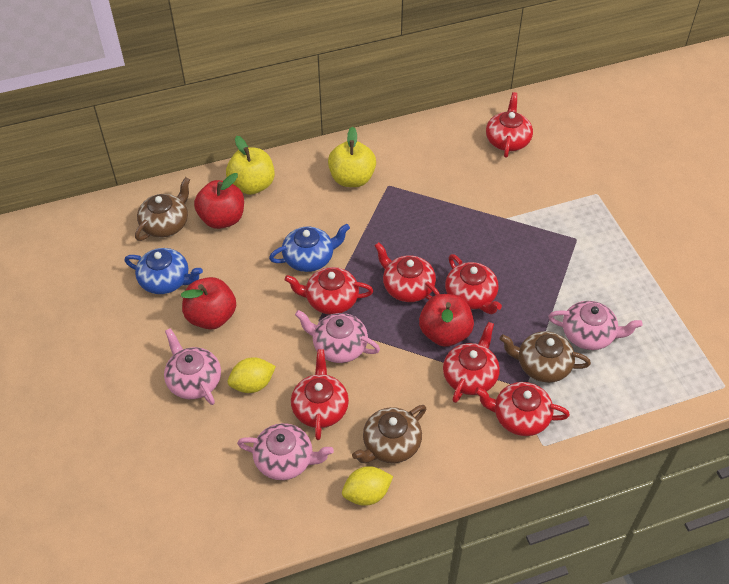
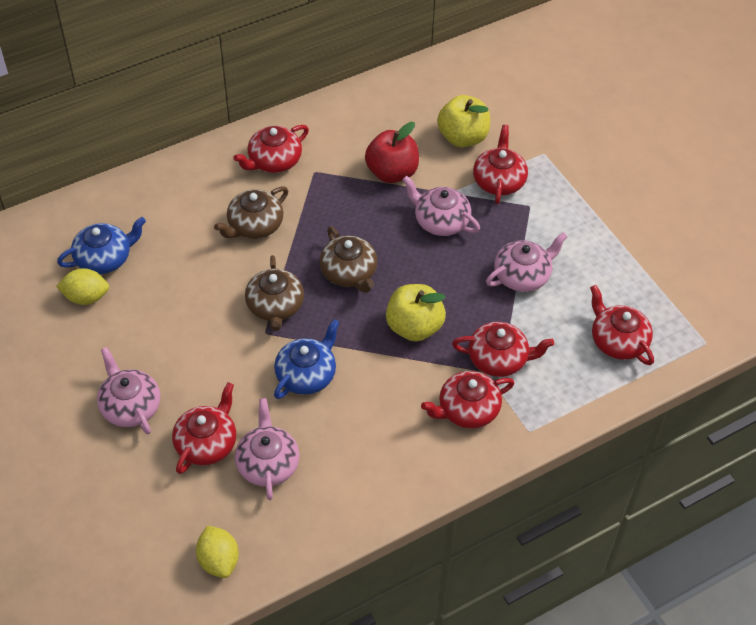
red apple: [181,277,236,330] [194,173,244,229] [419,294,474,347] = 3 -> [365,122,419,183] = 1
red teapot: [285,267,373,315] [291,349,349,440] [374,242,440,302] [443,322,500,403] [445,254,502,314] [475,382,570,436] [486,92,533,158] = 7 -> [172,382,236,474] [233,125,309,173] [421,371,514,429] [452,322,554,377] [473,125,528,204] [590,285,654,365] = 6

